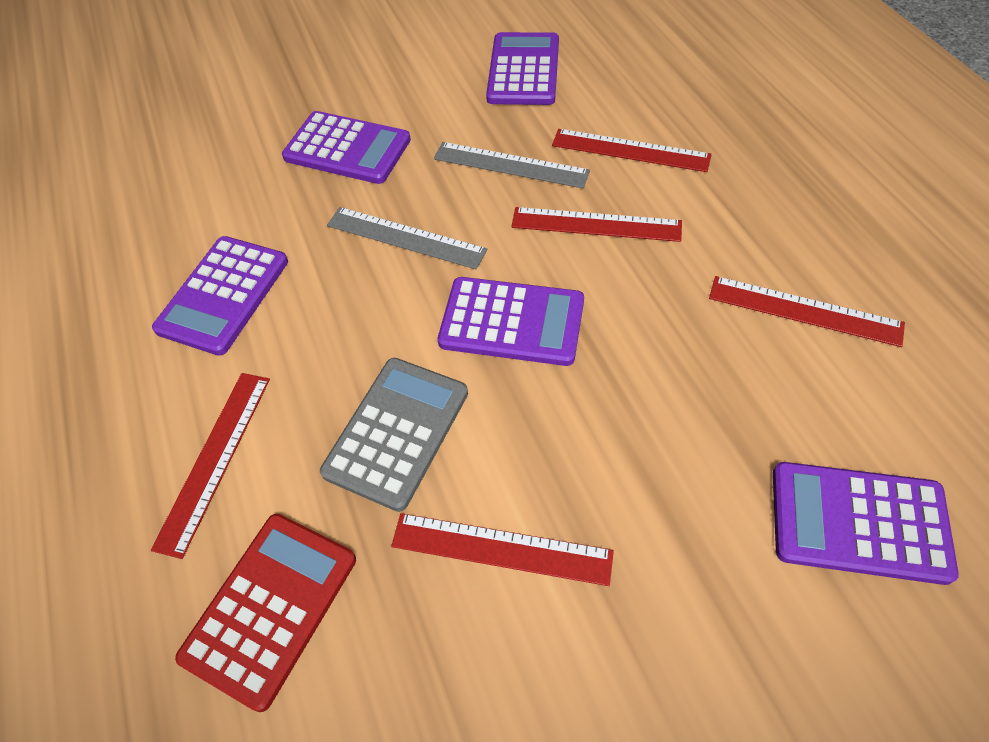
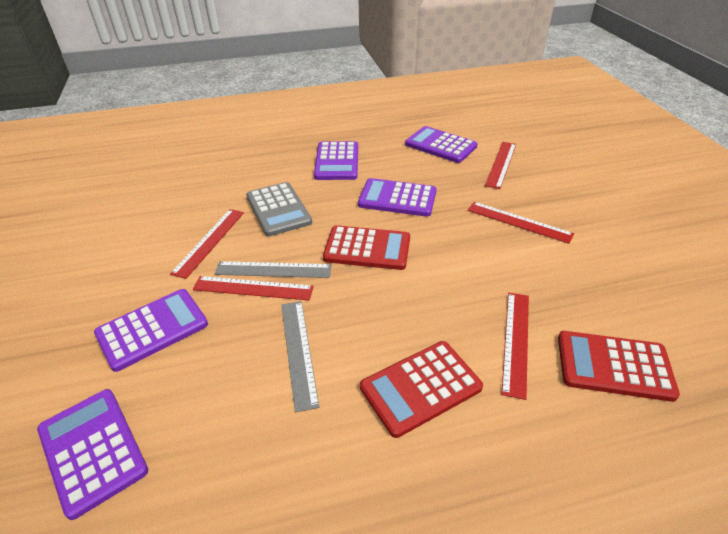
red calculator: [175,514,356,712] = 1 -> [323,225,410,270] [360,341,483,438] [558,331,680,402] = 3

